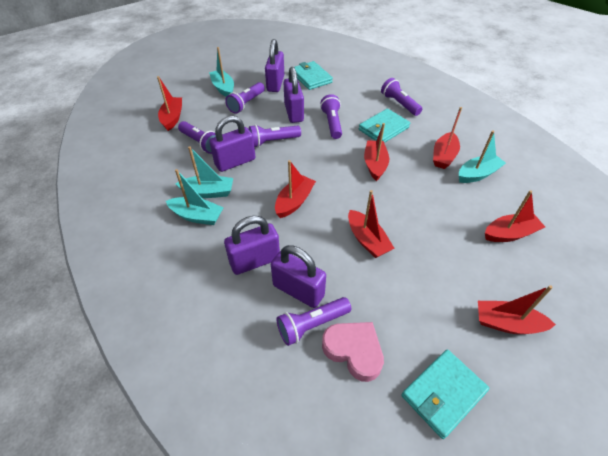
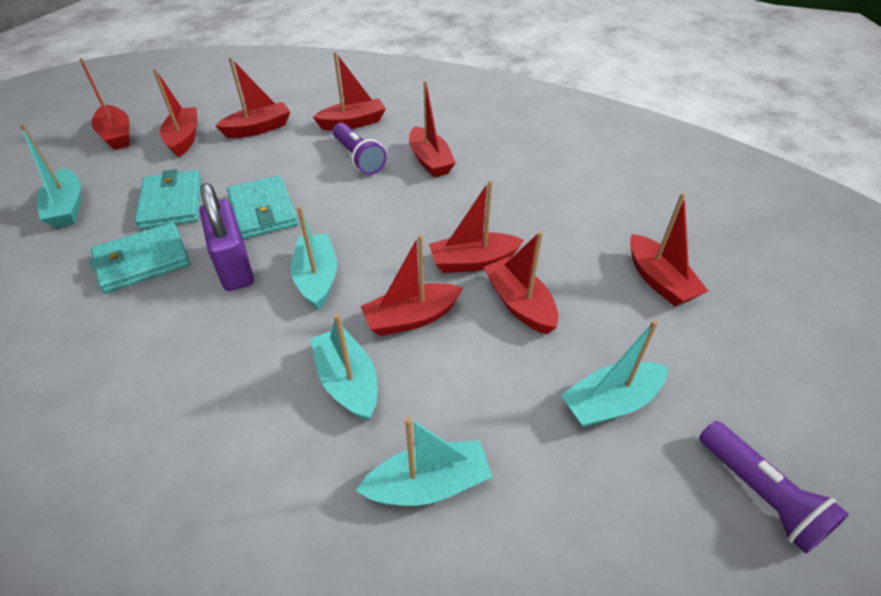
pink heart: [322,322,384,382] = 1 -> none = 0
purple flashlight: [178,121,216,154] [225,82,265,114] [249,125,301,147] [277,297,351,346] [320,94,342,139] [381,78,422,116] = 6 -> [333,123,387,175] [699,421,849,554] = 2
purple padlock: [209,116,256,172] [224,216,280,275] [265,39,284,92] [271,245,326,308] [283,67,304,123] = 5 -> [200,183,254,291] = 1
red boat: [157,76,182,131] [275,160,316,218] [348,190,394,258] [364,123,389,181] [433,107,462,169] [478,285,556,334] [485,190,545,242] = 7 -> [79,58,129,150] [153,69,197,157] [215,57,290,138] [313,52,386,131] [360,234,463,336] [409,81,456,178] [429,180,524,273] [484,231,559,334] [630,193,708,306] = 9
turquoise boat: [166,169,224,225] [176,146,233,198] [209,47,234,97] [459,130,506,183] = 4 -> [19,124,81,228] [291,206,337,310] [311,313,378,421] [356,417,492,506] [561,320,668,427] = 5

